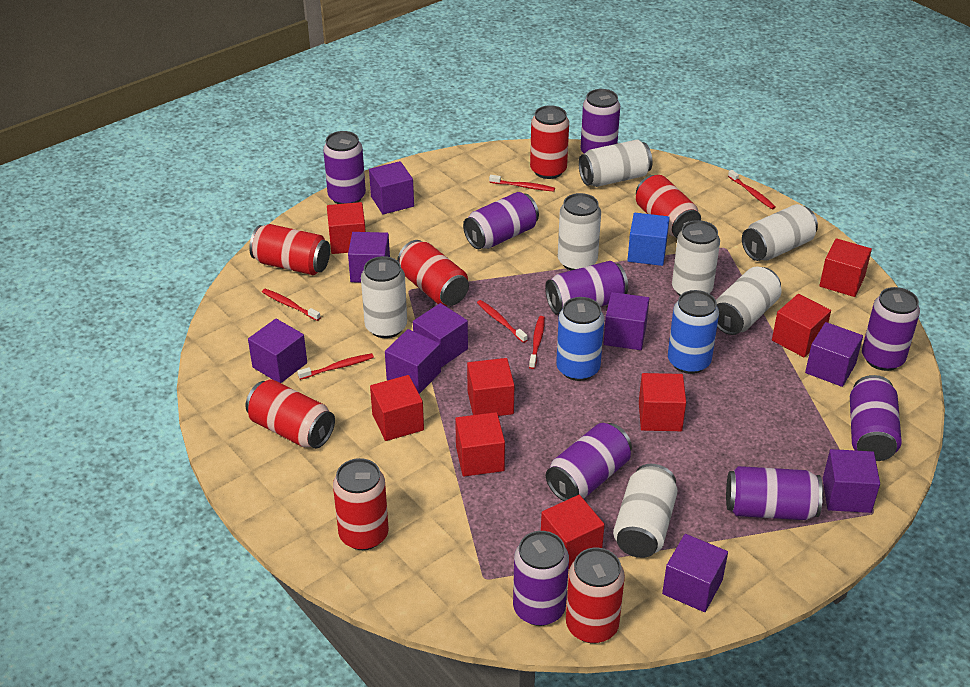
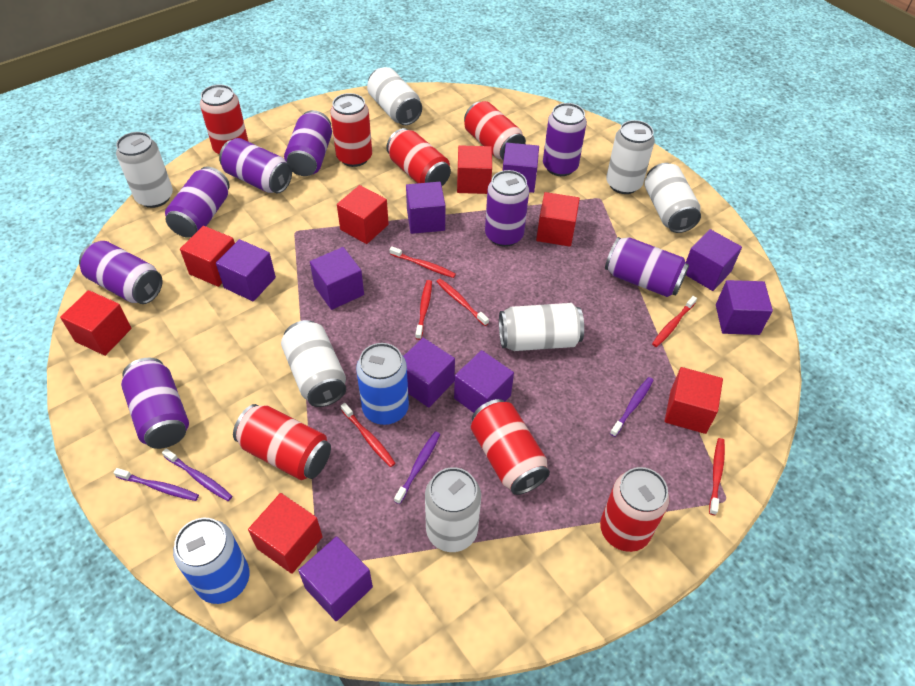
blue cube: [627,213,670,266] = 1 -> none = 0
purple can: [323,131,366,204] [463,192,539,249] [513,531,569,626] [545,261,628,315] [546,423,632,501] [581,89,620,154] [726,466,823,520] [850,375,902,461] [862,287,920,371] = 9 -> [79,241,163,304] [121,358,189,449] [165,167,230,238] [219,138,292,193] [284,110,332,176] [485,170,529,247] [543,103,587,176] [605,237,689,297] = 8
purple toothbrush: none = 0 -> [113,468,199,501] [162,448,232,501] [394,431,440,504] [610,377,653,437] = 4
red cube: [327,202,366,254] [370,375,424,441] [455,412,505,477] [467,358,515,416] [541,495,605,569] [639,373,686,431] [772,294,831,357] [819,238,872,297] = 8 -> [60,290,132,356] [180,226,235,287] [248,493,323,574] [337,185,389,244] [457,145,492,194] [536,192,580,247] [665,367,723,434] = 7

